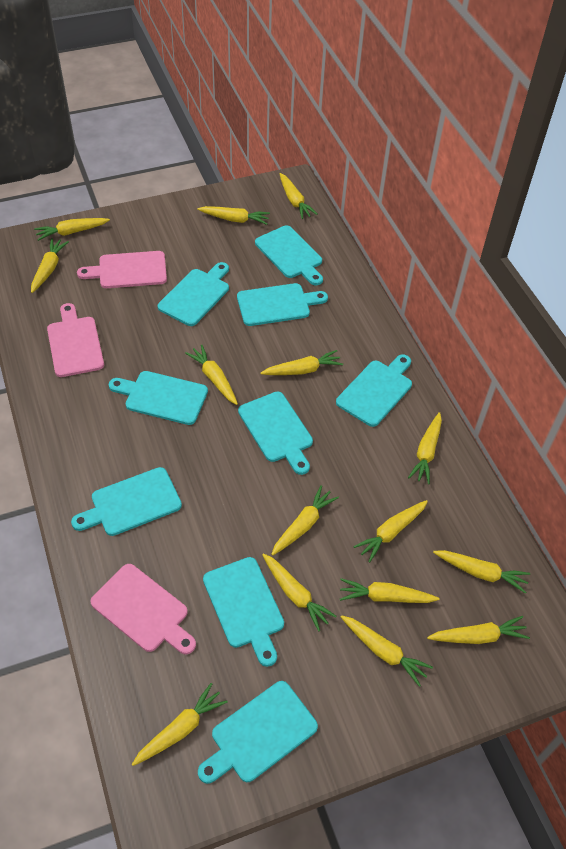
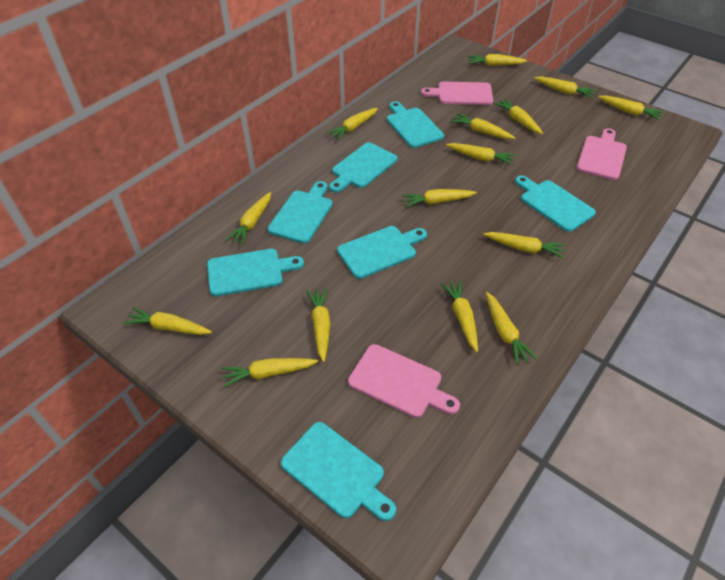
turquoise cutting board: [71,467,182,536] [109,371,208,425] [158,262,229,326] [198,681,318,784] [203,557,284,667] [237,283,328,326] [238,392,313,475] [255,225,323,285] [336,354,412,427] = 9 -> [207,249,304,296] [268,181,332,244] [281,422,396,521] [329,143,397,193] [337,226,427,279] [387,101,444,148] [515,176,596,232] = 7

